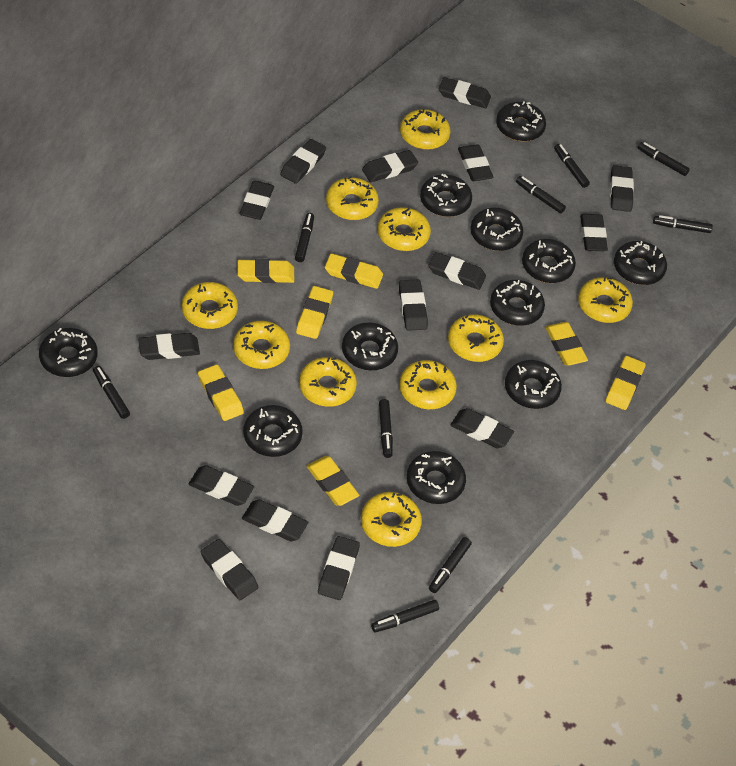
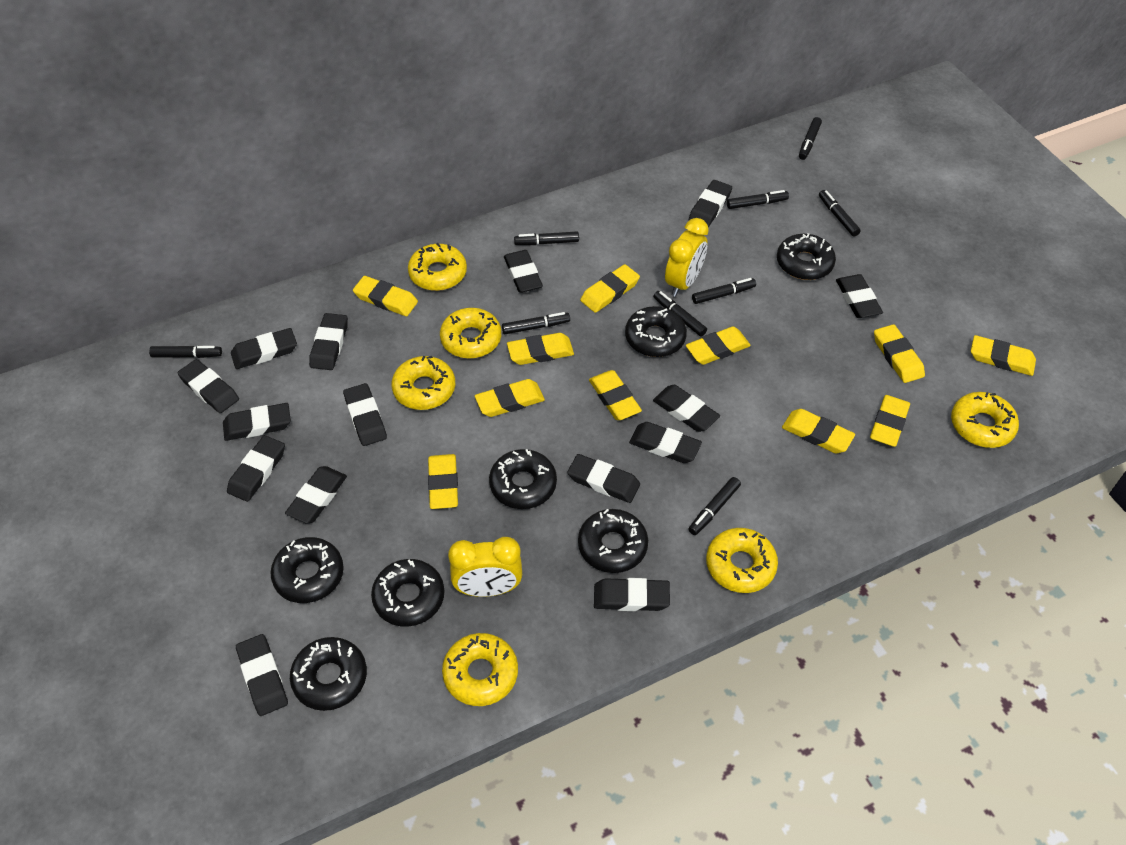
black donut: [39,328,98,377] [243,405,303,457] [342,322,398,370] [407,451,466,504] [420,174,472,217] [470,208,523,251] [490,280,545,326] [496,101,546,141] [505,360,562,409] [522,239,576,283] [614,241,667,285] = 11 -> [271,537,344,603] [290,637,367,711] [371,559,445,626] [489,449,557,509] [578,509,648,573] [625,306,687,357] [777,233,836,280] = 7
yellow clock: none = 0 -> [448,537,522,597] [665,218,709,297] = 2
yellow donut: [182,282,238,329] [233,321,290,369] [299,357,357,407] [326,176,379,220] [361,492,422,547] [378,207,431,251] [399,360,457,409] [400,109,450,150] [448,314,504,362] [578,277,633,323] = 10 -> [392,356,455,410] [408,243,467,291] [440,308,501,359] [442,633,518,706] [706,528,778,593] [951,392,1019,448] = 6
yellow eraser: [198,365,244,421] [237,259,294,283] [296,286,333,339] [306,456,359,506] [325,253,383,289] [545,322,588,365] [606,356,646,410] = 7 -> [353,276,418,316] [428,454,458,509] [475,379,545,417] [507,333,574,365] [580,264,640,313] [589,370,642,420] [686,326,751,365] [782,409,855,453] [870,395,910,447] [874,324,925,383] [971,335,1036,376] = 11

